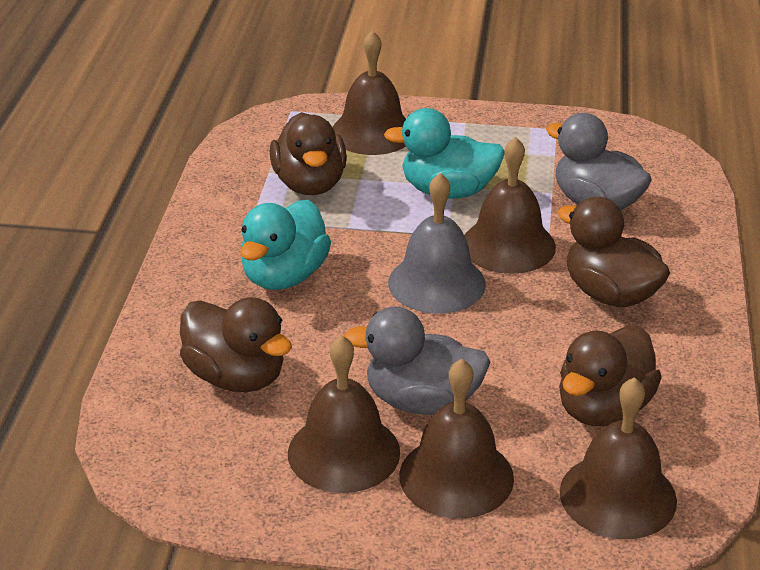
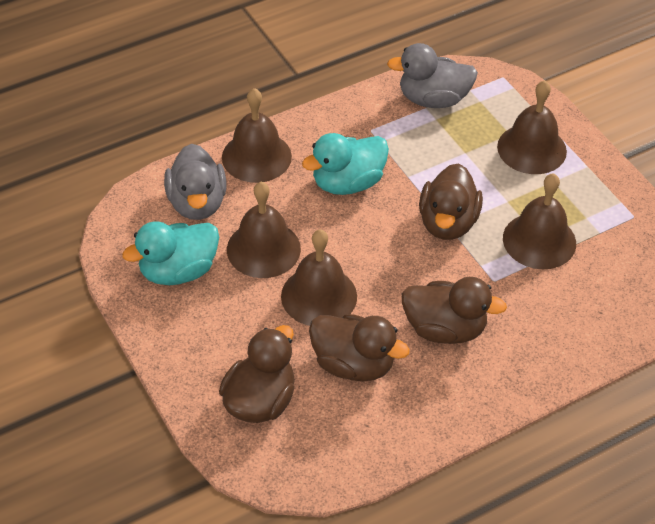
grey bell: [388,173,486,314] = 1 -> none = 0

